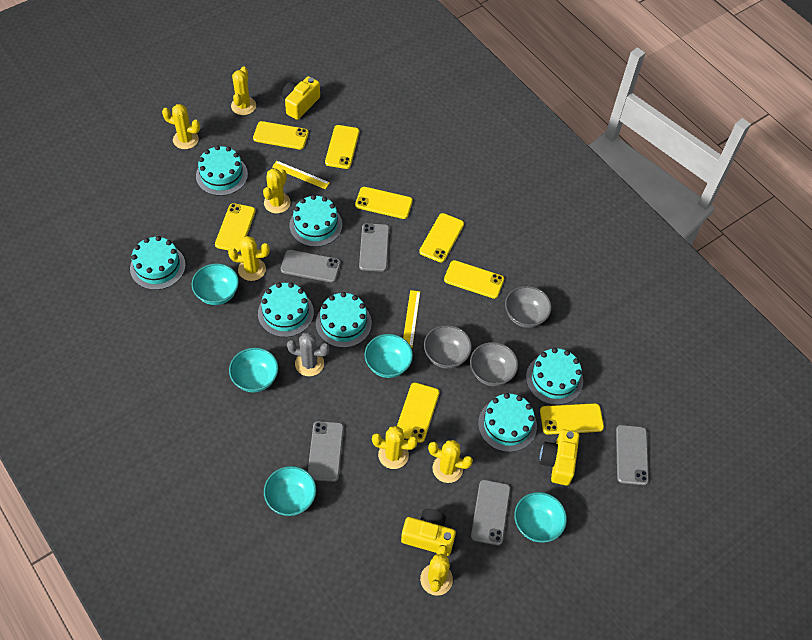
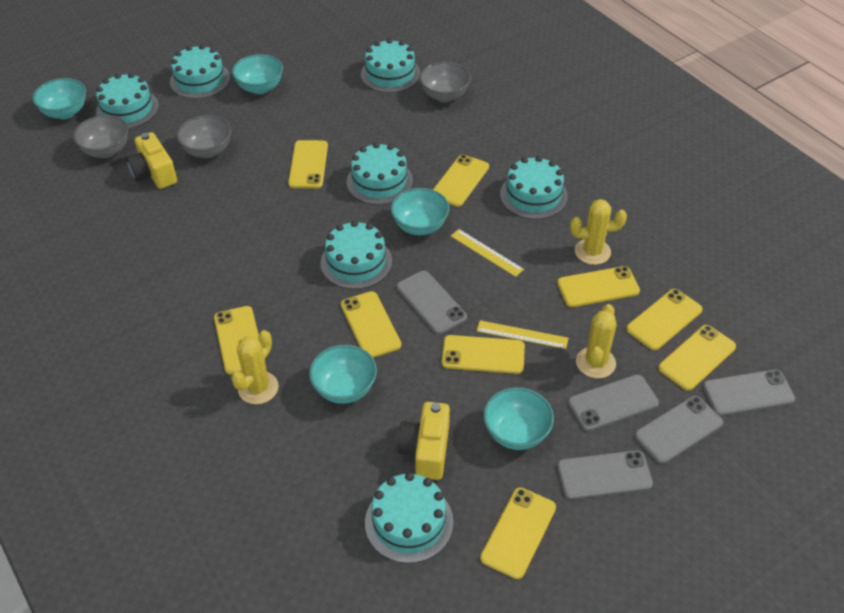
grey cactus: [287,332,330,376] = 1 -> none = 0
yellow cactus: [162,104,200,149] [228,236,270,281] [231,66,256,115] [263,169,291,213] [372,426,418,469] [420,545,453,596] [428,440,473,483] = 7 -> [231,330,279,404] [570,199,627,265] [576,304,617,378] = 3
yellow camera: [282,76,320,120] [401,509,456,556] [539,429,579,486] = 3 -> [126,132,177,189] [397,402,450,480] = 2
yellow phone: [215,203,256,252] [253,121,309,150] [325,125,359,169] [355,187,413,219] [397,383,439,443] [419,213,464,263] [444,260,504,299] [540,403,604,435] = 8 -> [214,306,259,375] [288,140,328,188] [341,291,401,358] [433,154,489,207] [442,335,525,374] [480,487,556,579] [557,266,640,307] [626,289,703,350] [658,325,736,390] = 9

